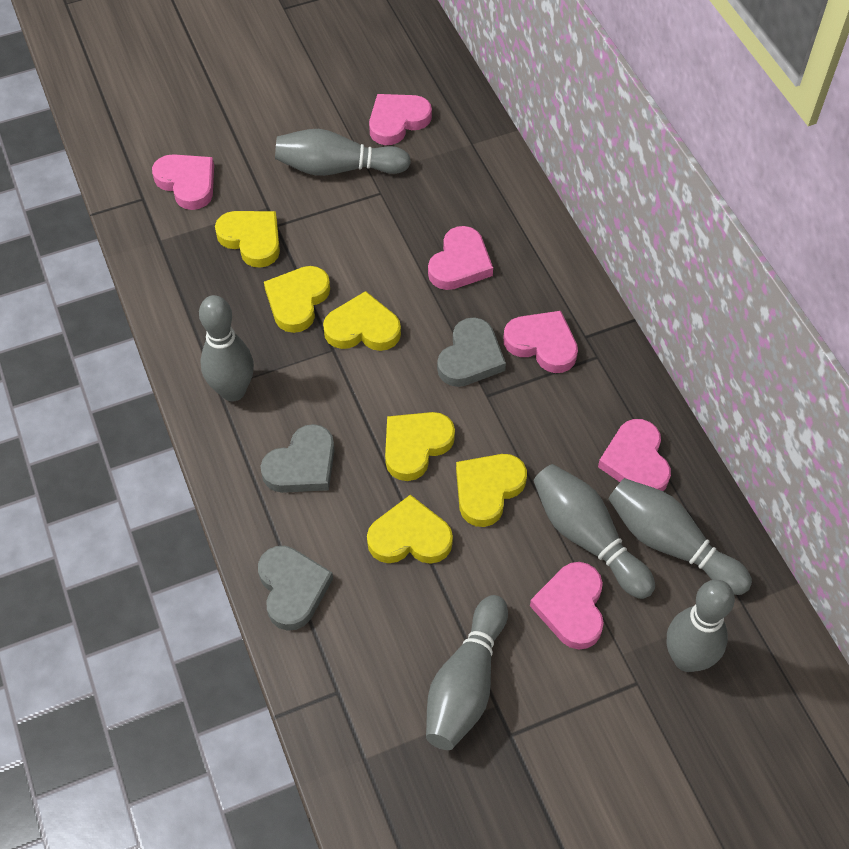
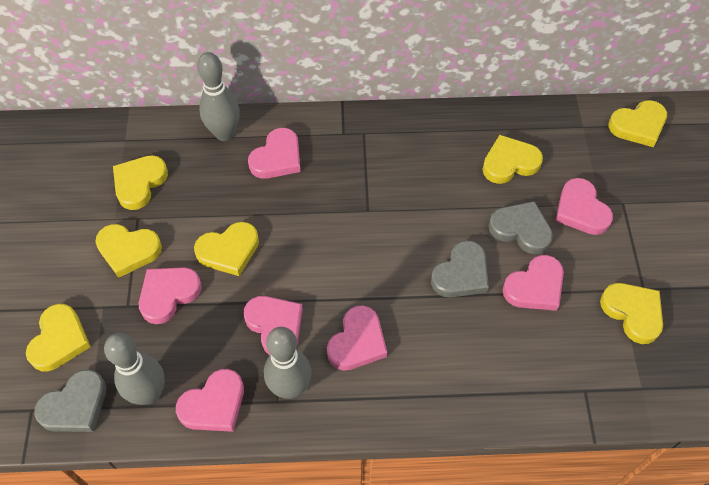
grey bowling pin: [199,295,254,402] [275,129,411,176] [426,595,508,750] [533,464,655,599] [608,478,752,595] [667,580,735,672] = 6 -> [104,333,165,405] [197,52,240,141] [264,327,311,399] = 3
pink heart: [152,154,214,210] [369,94,432,145] [428,226,493,290] [503,311,578,373] [530,562,604,650] [598,419,671,491] = 6 -> [139,267,202,324] [176,369,244,432] [243,296,303,355] [248,128,301,179] [327,306,387,371] [503,255,564,311] [555,178,613,235] = 7
yellow heart: [215,211,280,268] [264,266,330,333] [323,291,401,351] [367,495,453,564] [385,412,455,481] [456,454,527,527] = 6 -> [26,304,91,371] [95,224,162,278] [113,155,168,210] [194,222,259,276] [482,135,543,184] [600,283,663,344] [608,100,667,147] = 7

